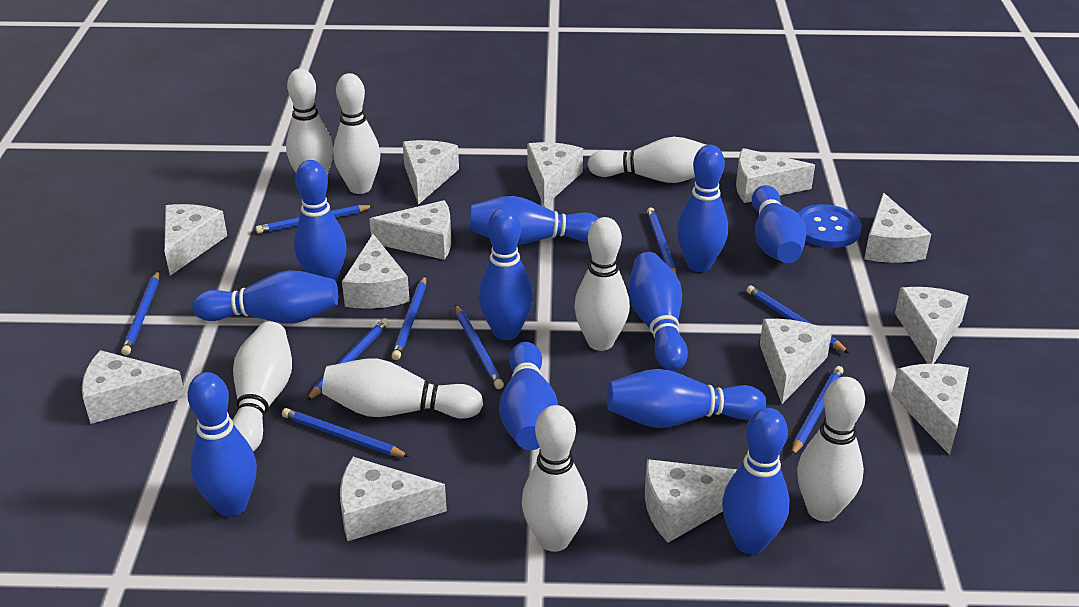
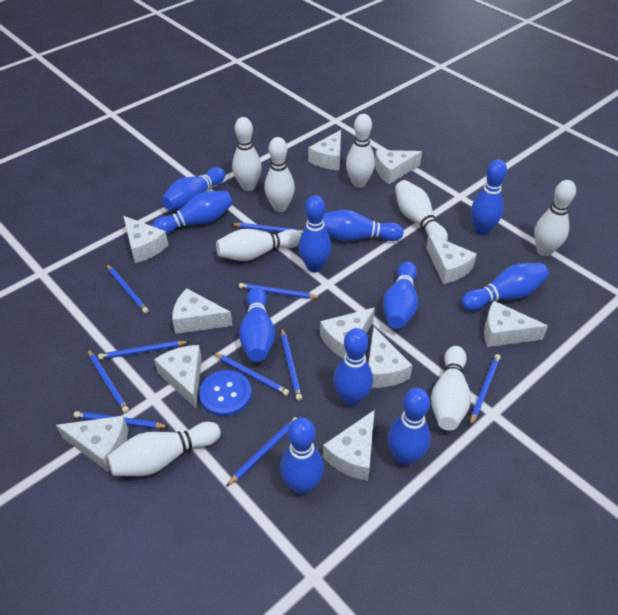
blue pencil: [121,271,159,355] [256,205,373,234] [282,408,410,457] [306,319,389,401] [392,275,426,360] [455,305,504,389] [647,207,676,274] [746,285,849,353] [791,366,844,456] = 9 -> [74,411,169,429] [88,349,129,413] [98,341,189,360] [106,264,149,313] [213,353,289,396] [226,417,297,487] [232,223,303,234] [239,283,321,299] [281,328,302,400] [470,354,501,426] = 10
white cheese: [82,350,186,424] [164,204,227,276] [340,457,447,541] [342,234,410,309] [369,200,451,260] [403,140,459,205] [527,142,583,207] [645,459,737,543] [736,148,815,203] [760,319,832,404] [864,193,931,263] [892,364,969,455] [895,287,969,364] = 13 -> [56,416,128,472] [123,216,168,263] [154,345,202,408] [172,288,232,334] [308,130,341,170] [320,308,375,358] [323,410,375,481] [368,327,412,388] [375,150,422,184] [426,234,477,284] [484,301,548,347] = 11

